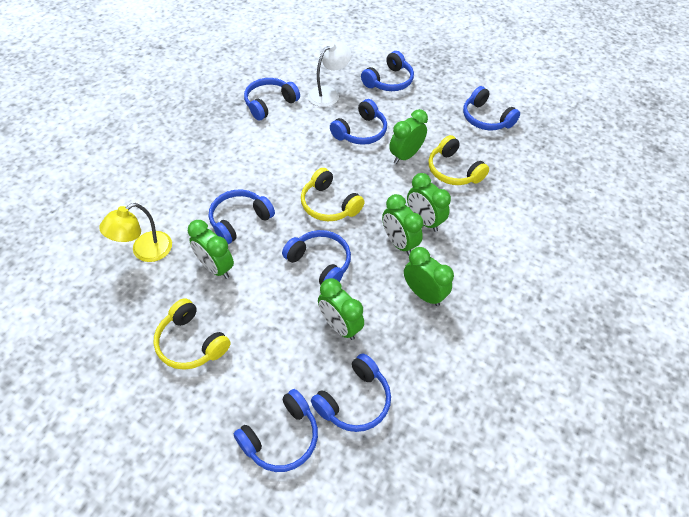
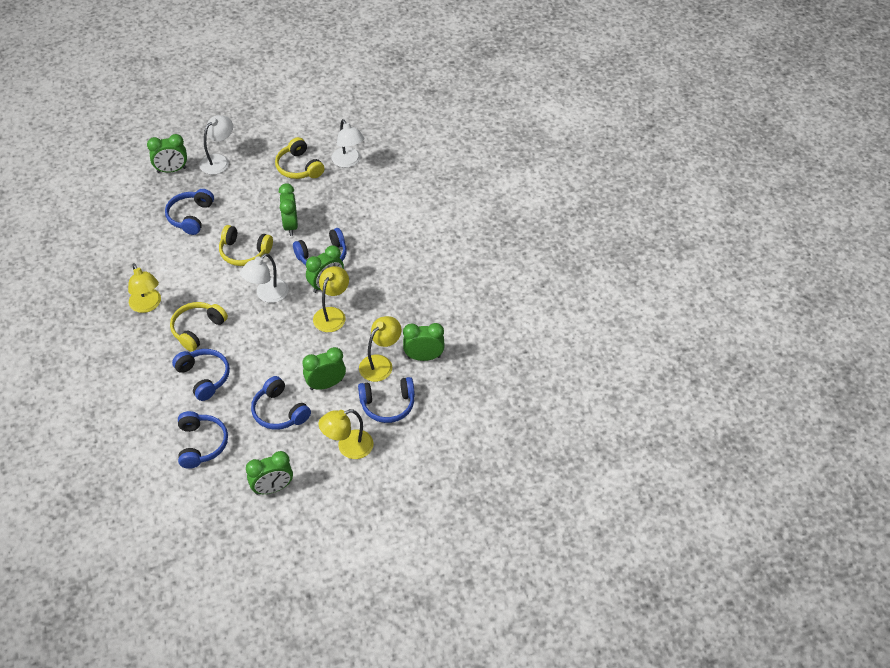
blue headphones: [209,189,275,244] [234,389,318,472] [244,78,300,121] [282,230,351,285] [311,353,391,432] [330,99,387,145] [361,51,414,91] [463,86,520,130] = 8 -> [165,189,214,235] [172,349,230,401] [178,411,228,469] [251,376,311,430] [293,228,347,265] [358,377,415,423] = 6
white lamp: [308,41,351,107] = 1 -> [200,115,233,175] [240,253,289,303] [332,119,364,168] = 3
yellow lamp: [99,203,172,262] = 1 -> [128,263,161,313] [313,266,349,332] [319,409,373,459] [359,316,402,382] = 4

